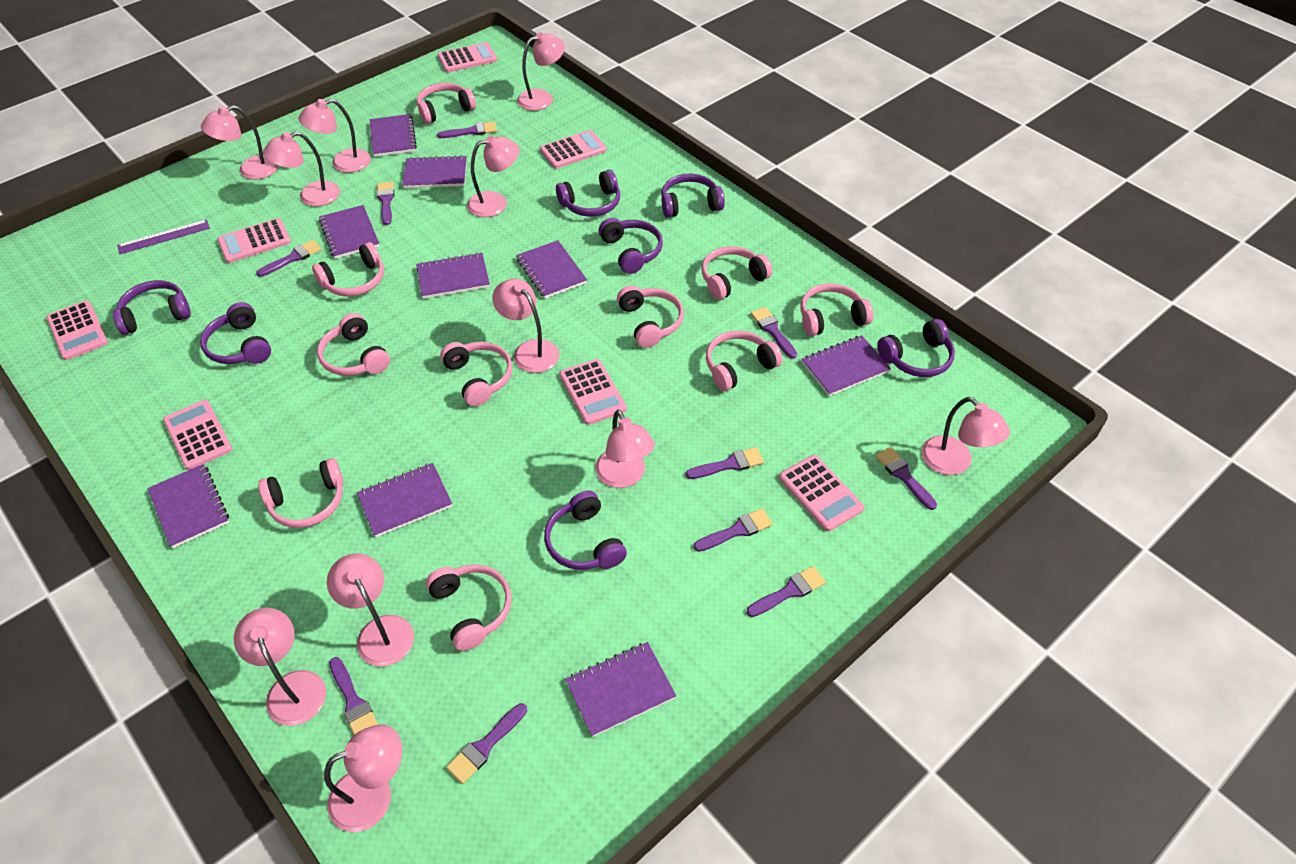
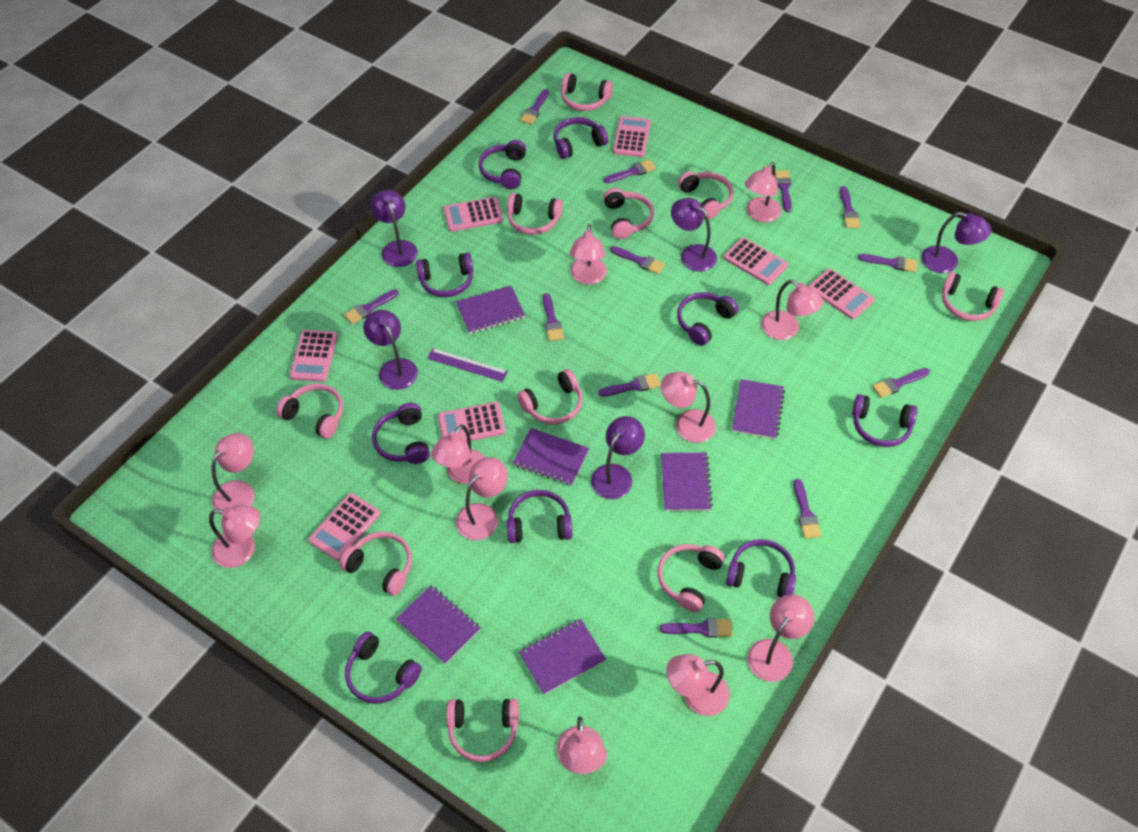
purple brush: [256,240,322,277] [329,657,378,735] [377,182,394,225] [437,122,497,138] [446,703,527,784] [686,447,764,479] [694,508,773,552] [746,566,826,617] [751,307,797,359] [875,447,937,510] = 10 -> [344,289,399,324] [520,89,549,125] [543,293,564,341] [598,373,661,397] [604,159,656,183] [610,246,665,274] [660,618,732,638] [775,170,792,212] [794,479,821,539] [840,186,861,228] [858,254,918,272] [872,368,930,398] = 12
purple headphones: [113,280,191,335] [200,302,271,364] [544,490,627,570] [556,170,620,217] [599,218,663,274] [661,174,725,218] [877,319,955,377] = 7 -> [345,632,422,704] [372,403,430,464] [416,253,473,297] [479,140,526,189] [507,490,572,543] [553,117,608,159] [677,292,738,346] [726,539,796,597] [852,394,918,447] = 9
purple lamp: none = 0 -> [363,310,418,390] [371,190,418,267] [591,416,645,499] [671,198,717,272] [921,212,992,273] = 5
purple notebook: [147,464,229,549] [319,205,380,259] [357,463,452,538] [370,114,417,157] [402,155,467,188] [416,252,490,299] [516,240,587,298] [565,642,676,737] [802,335,891,396] = 9 -> [396,585,480,664] [456,286,525,334] [513,428,589,486] [519,619,606,695] [661,453,713,511] [732,379,785,439] = 6

